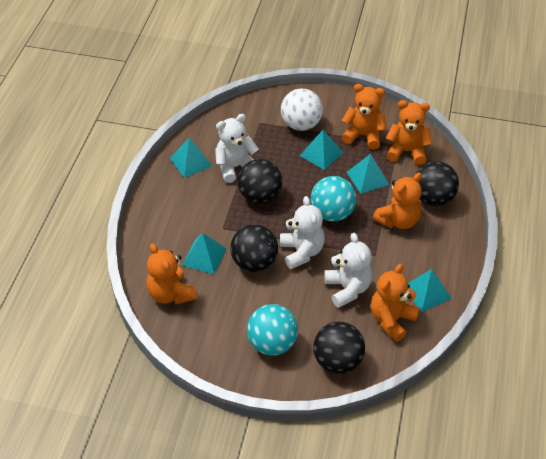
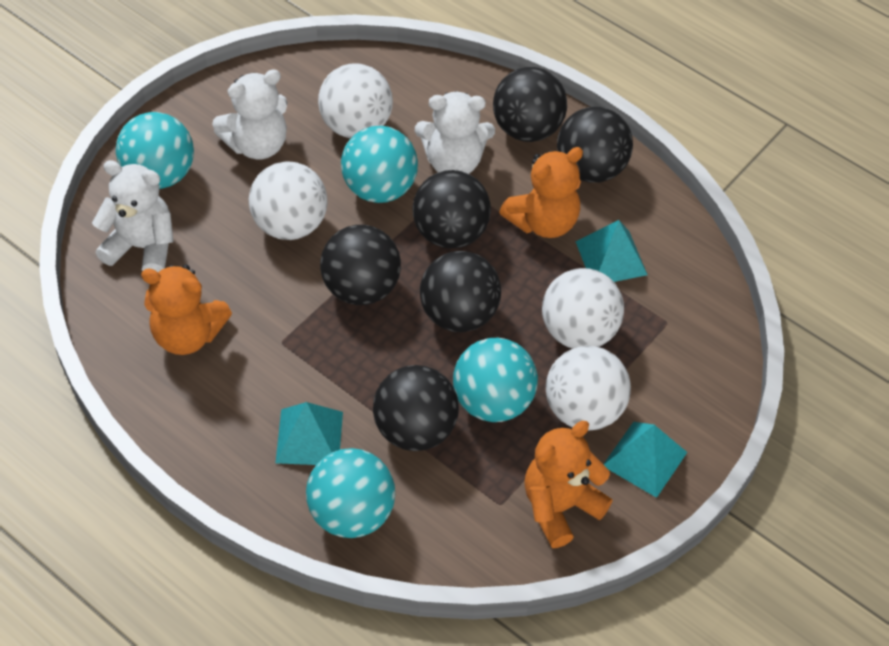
black ball: [230,224,278,272] [237,159,282,204] [313,322,365,374] [417,161,459,206] = 4 -> [320,225,401,305] [373,365,459,451] [412,170,491,249] [420,251,501,332] [493,67,567,142] [557,107,633,183] = 6
orange teddy bear: [147,243,197,304] [341,84,386,149] [371,264,420,342] [373,172,422,229] [386,100,432,165] = 5 -> [141,265,232,355] [499,147,583,238] [524,421,613,548] = 3
turquoise ball: [247,304,298,356] [311,176,356,222] = 2 -> [116,112,194,189] [306,448,395,538] [341,126,418,203] [453,338,538,422] = 4
turquoise pyramid: [170,138,212,178] [182,233,226,274] [300,130,343,170] [347,154,390,194] [408,269,452,312] = 5 -> [276,402,343,465] [575,220,648,282] [603,422,687,498] = 3
white ball: [281,88,323,131] = 1 -> [249,161,328,240] [318,63,393,138] [542,268,624,348] [546,346,631,431] = 4

